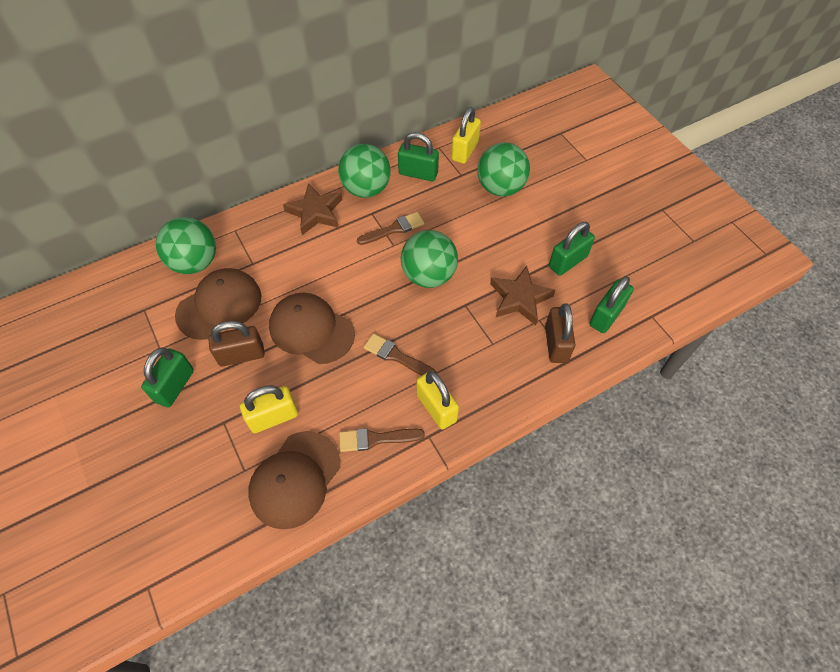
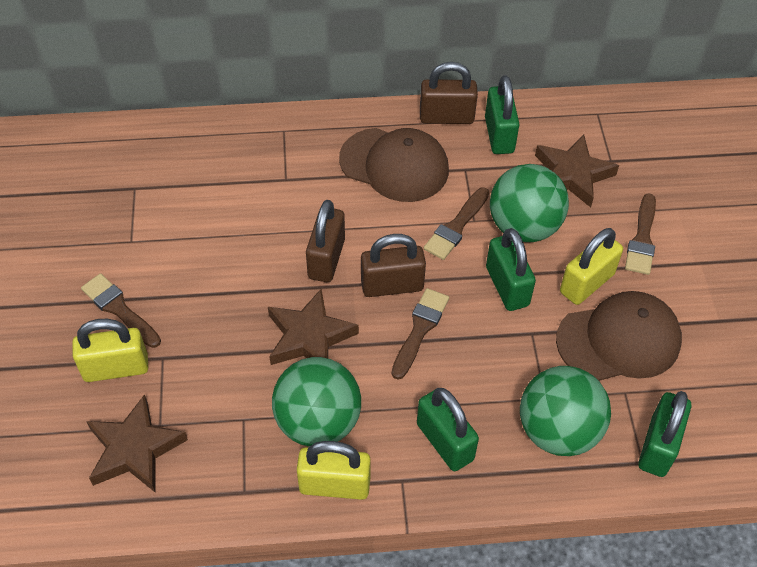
brown brush: [339,428,425,452] [357,212,424,245] [364,333,437,376] = 3 -> [81,273,161,348] [391,288,449,380] [424,187,489,260] [625,193,656,275] = 4
brown cap: [175,268,261,340] [248,431,340,529] [269,293,355,364] = 3 -> [339,128,449,202] [556,291,682,381] = 2
brown padlock: [208,321,265,366] [545,304,575,363] = 2 -> [306,200,345,282] [361,234,426,297] [420,62,478,124] = 3
brown star: [283,183,342,235] [490,266,555,325] = 2 -> [86,394,188,492] [268,288,359,365] [535,135,619,208] = 3
green ball: [156,217,216,274] [338,144,391,198] [401,230,458,288] [477,143,530,197] = 4 -> [272,357,361,447] [490,164,569,242] [520,366,611,456] = 3

